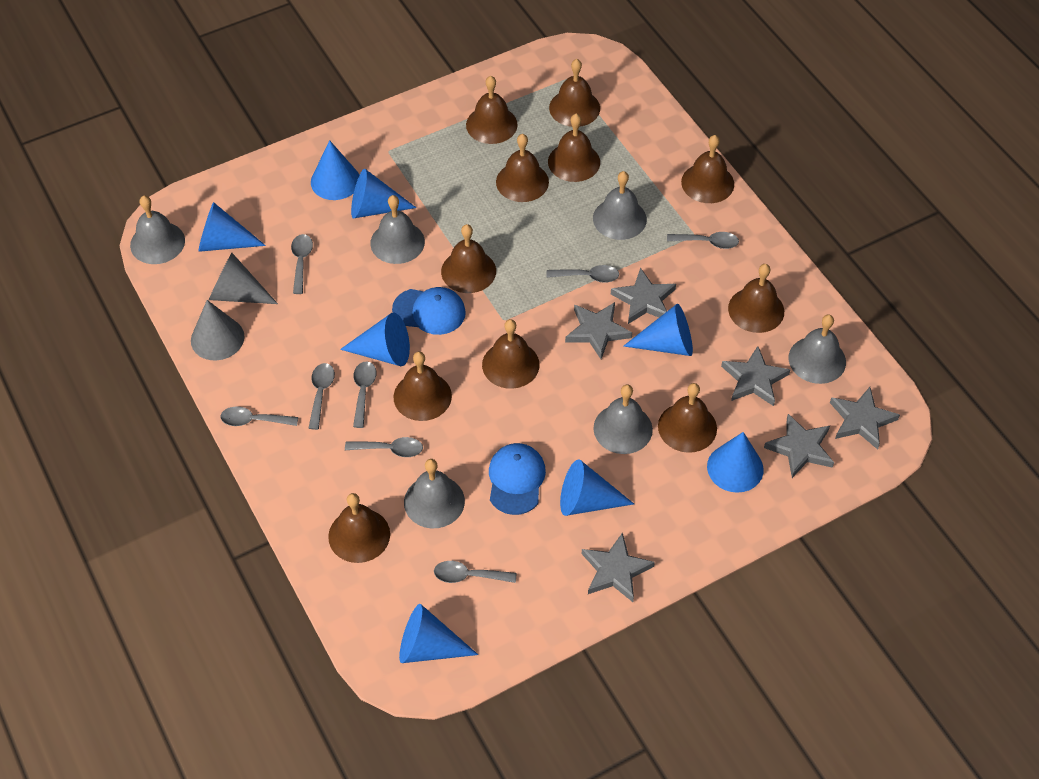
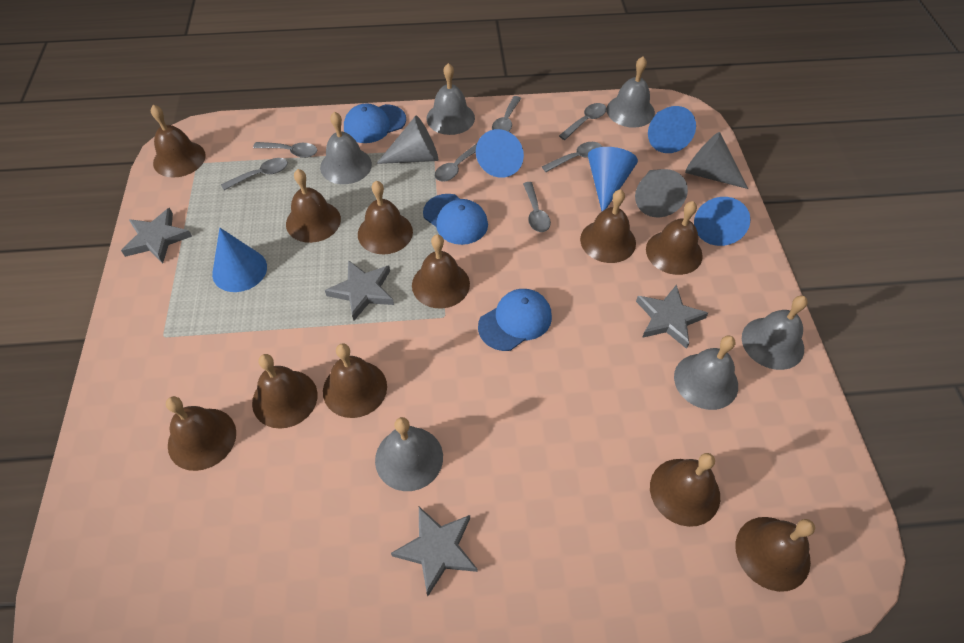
blue cap: [392,287,466,335] [489,443,546,515] = 2 -> [344,103,406,143] [423,194,488,245] [478,289,552,351] = 3
blue cone: [198,202,266,252] [311,140,359,200] [340,313,410,366] [351,169,416,218] [399,604,478,663] [560,460,634,516] [623,304,693,356] [707,432,764,493] = 8 -> [212,228,267,292] [476,129,524,178] [588,147,638,211] [648,106,696,153] [694,197,750,246] = 5
grey cone: [191,300,244,360] [209,253,278,304] = 2 -> [376,115,438,164] [635,169,688,217] [685,132,748,189] = 3
grey spoon: [220,407,298,426] [291,234,313,294] [309,363,335,430] [345,437,423,457] [353,361,376,428] [434,561,516,583] [546,265,619,283] [667,232,739,249] = 8 -> [221,158,288,190] [253,142,317,158] [435,144,477,182] [492,96,521,132] [523,182,551,232] [542,142,602,172] [559,103,607,140] = 7
grey star: [565,302,632,359] [582,532,655,602] [611,268,676,324] [721,346,791,406] [764,414,834,478] [830,387,900,450] = 6 -> [121,208,192,263] [325,260,394,321] [391,507,477,596] [636,284,708,349] = 4

